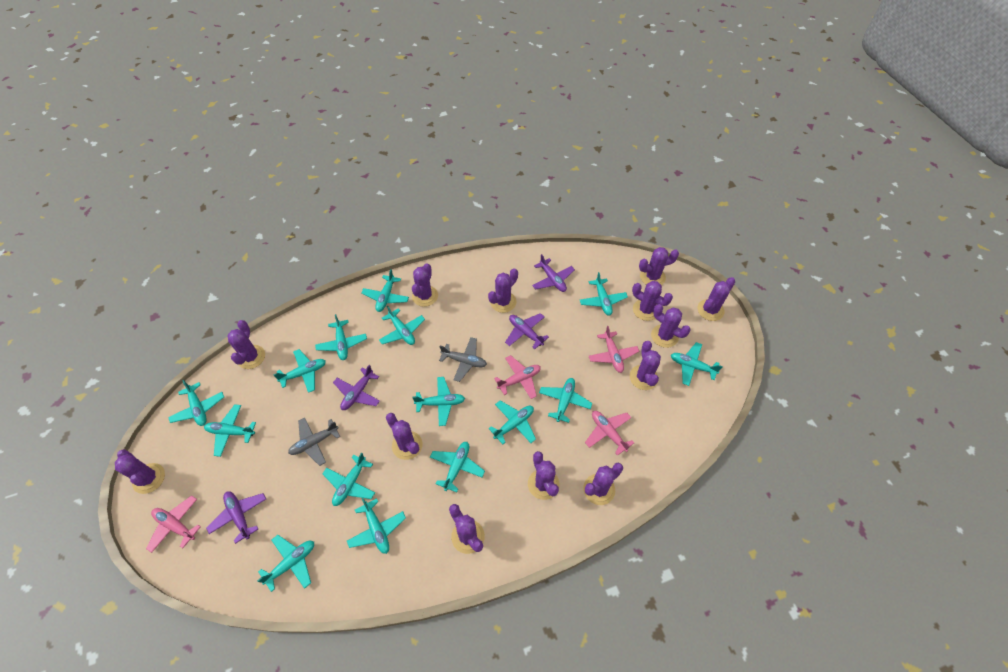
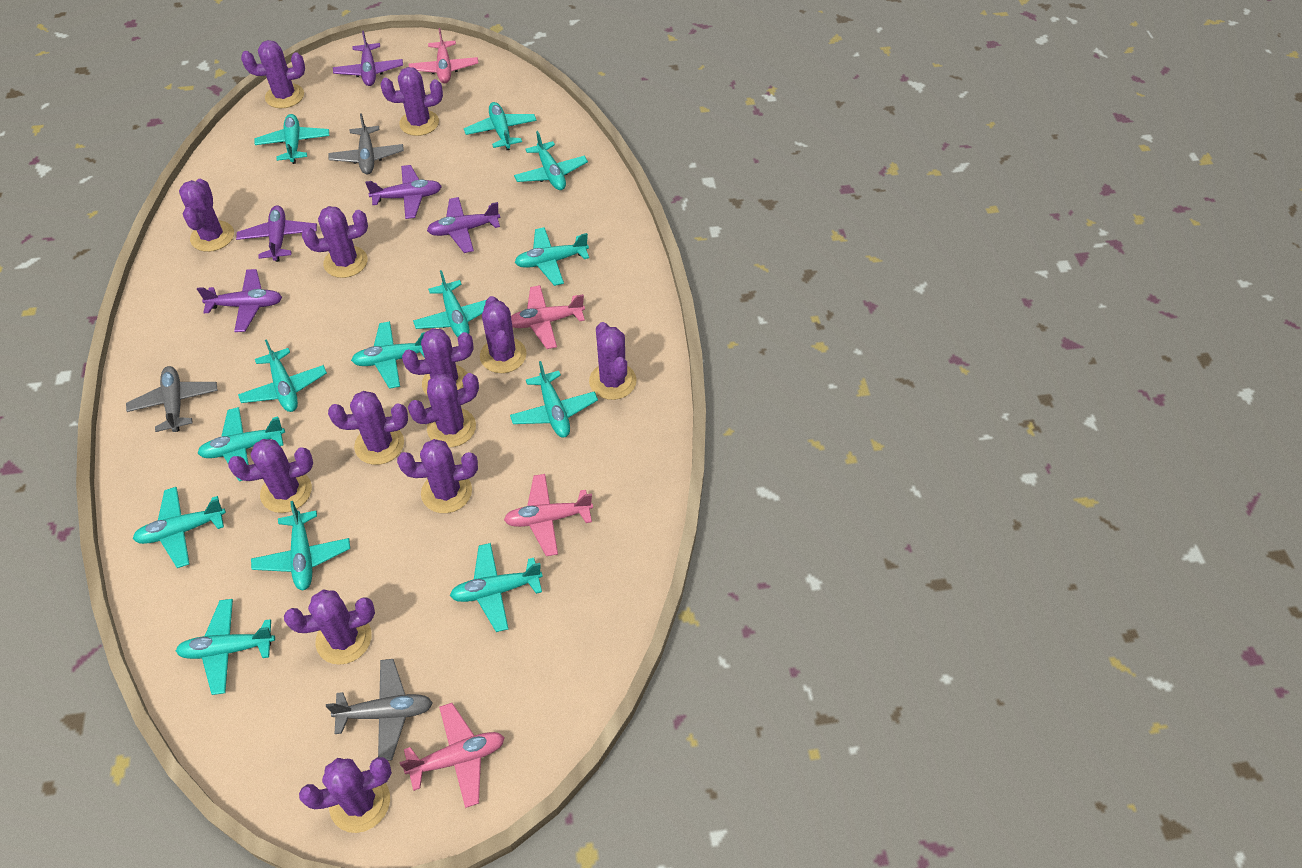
grey plane: [288,417,340,466] [439,337,487,382] = 2 -> [126,366,218,432] [326,659,433,761] [328,113,404,174] = 3
purple plane: [206,491,266,544] [333,365,380,410] [505,313,549,349] [532,254,575,292] = 4 -> [197,269,282,332] [236,205,317,262] [333,31,403,86] [365,165,442,219] [427,197,500,253] = 5
turquoise plane: [168,380,224,426] [204,404,256,457] [257,535,314,592] [273,349,326,393] [315,314,367,360] [323,453,375,506] [347,498,406,554] [361,269,409,312] [379,306,425,345] [412,377,465,426] [430,442,485,492] [488,400,536,444] [539,378,592,423] [580,272,628,316] [671,342,723,386] = 15 -> [133,487,226,568] [176,599,275,695] [198,407,285,481] [238,339,327,412] [251,501,350,590] [255,114,329,164] [351,321,425,389] [413,270,486,337] [450,543,543,632] [464,102,537,150] [510,361,598,438] [514,131,588,190] [515,227,589,286] = 13

